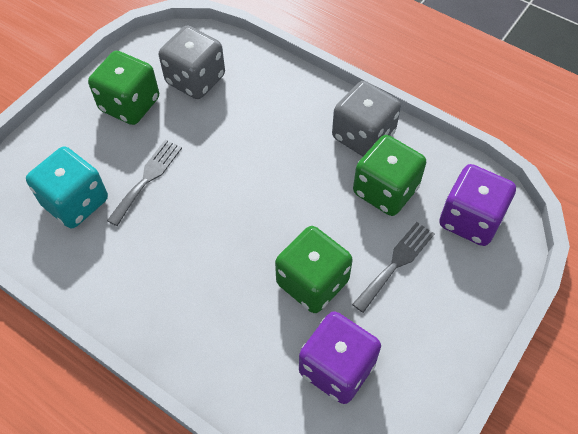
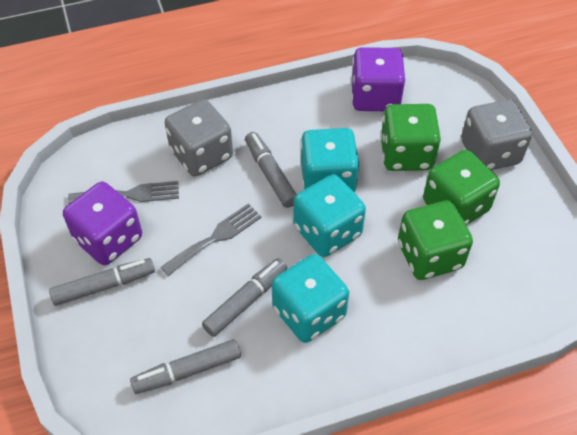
grey marker: none = 0 -> [49,258,155,306] [130,339,241,394] [202,258,287,337] [245,132,297,208] = 4
turquoise dice: [26,147,108,228] = 1 -> [272,254,349,343] [293,174,366,257] [301,128,360,192] = 3

